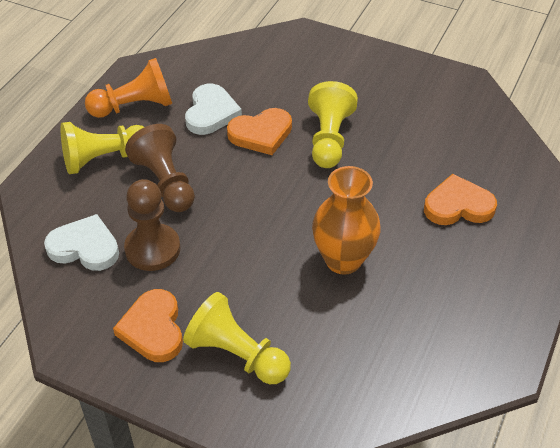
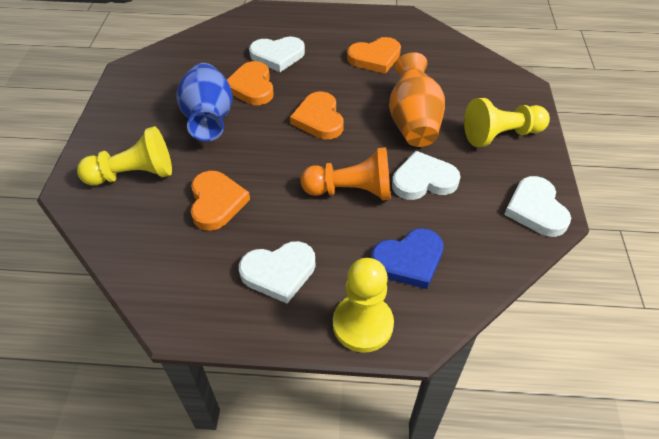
blue heart: none = 0 -> [371,228,443,289] = 1
blue vase: none = 0 -> [176,63,233,141] = 1
brown pawn: [124,179,181,271] [125,124,195,212] = 2 -> none = 0
orange heart: [113,289,183,362] [227,108,292,155] [424,174,497,225] = 3 -> [191,171,250,231] [227,61,274,105] [290,91,344,139] [347,37,401,74] = 4
white heart: [44,214,119,271] [185,84,242,135] = 2 -> [239,241,316,303] [249,37,305,72] [392,151,460,200] [504,176,571,237] = 4

